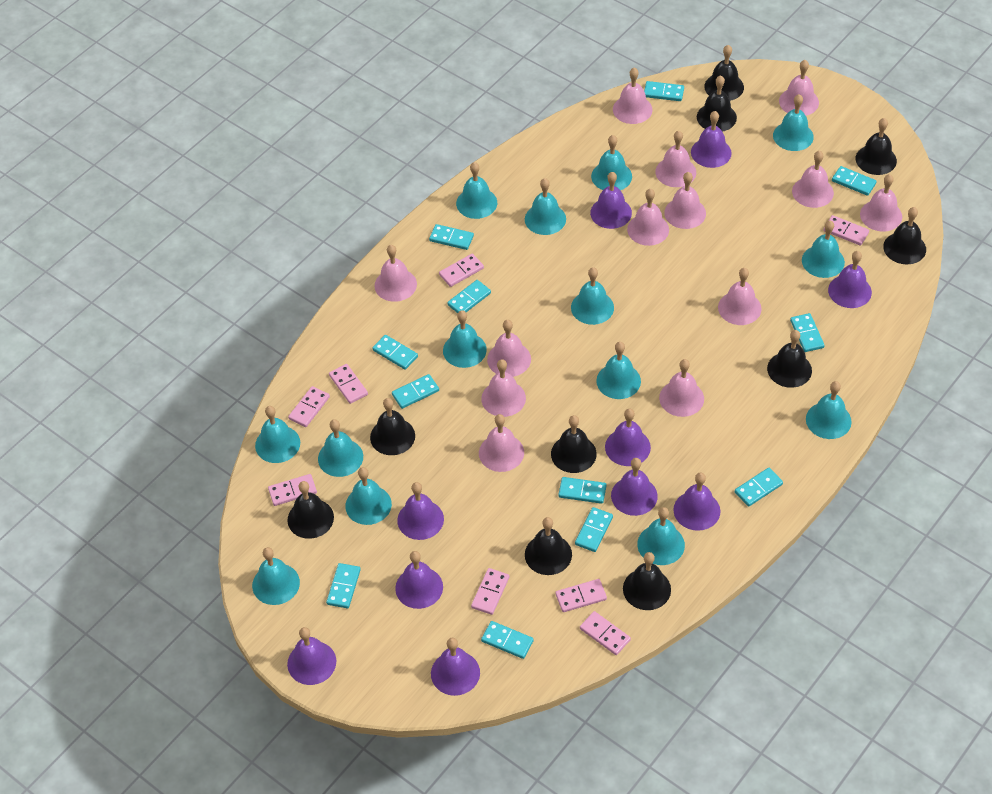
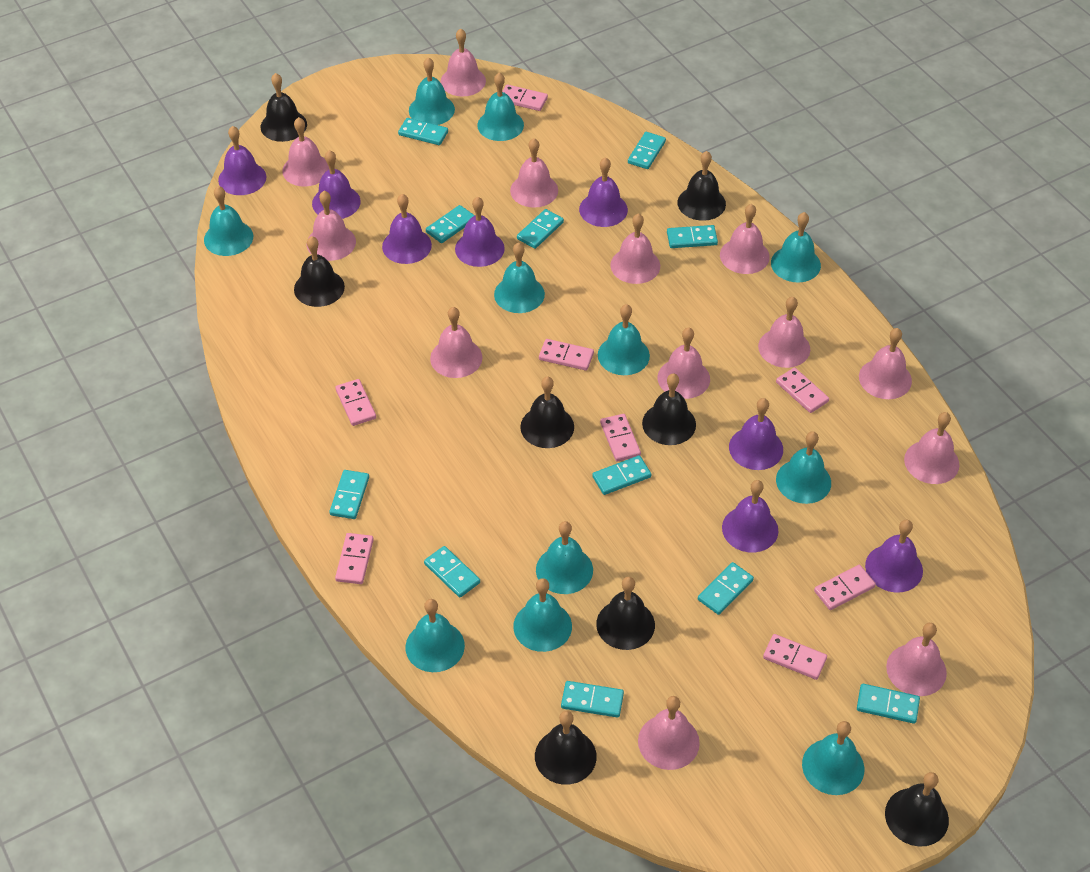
black bell: [287,481,334,539] [370,398,415,455] [525,517,572,575] [551,415,597,473] [623,552,671,610] [697,75,737,132] [704,45,744,101] [767,330,812,388] [856,118,897,175] [883,207,926,264] = 10 -> [261,73,307,142] [294,236,345,307] [520,376,574,448] [535,711,597,785] [596,577,655,650] [642,374,696,445] [678,151,726,221] [885,772,949,847] = 8
purple bell: [287,627,336,685] [395,551,443,609] [397,482,444,540] [431,638,480,696] [590,172,632,229] [605,409,651,466] [611,458,658,516] [673,472,720,531] [691,111,732,168] [828,251,872,308] = 10 -> [218,126,266,195] [312,150,361,219] [382,194,432,264] [455,197,505,267] [579,157,628,227] [722,480,778,552] [729,398,783,470] [865,520,923,592] = 8
turquoise bell: [252,547,300,605] [255,406,300,463] [318,419,363,477] [345,467,392,525] [443,310,487,368] [456,162,497,219] [525,178,566,235] [571,267,614,325] [591,135,632,190] [596,342,641,399] [637,507,685,565] [773,94,814,151] [802,220,845,278] [806,381,852,439] = 14 -> [204,186,253,256] [405,599,465,672] [409,57,455,125] [477,72,524,141] [494,243,545,313] [513,578,572,652] [536,521,593,594] [598,304,650,375] [771,212,821,282] [776,431,831,504] [802,721,864,795] = 11
turquoise domino: [326,563,361,608] [372,335,418,370] [392,374,439,409] [429,224,474,250] [447,280,491,313] [481,621,534,659] [558,477,607,504] [575,507,613,552] [644,81,684,101] [735,468,783,507] [790,313,825,352] [832,166,877,196] = 12 -> [329,470,369,519] [398,118,448,145] [424,546,480,598] [426,205,475,243] [517,209,564,249] [561,681,624,718] [592,455,651,495] [628,132,666,169] [667,225,718,248] [698,562,754,615] [857,684,920,724] = 11

